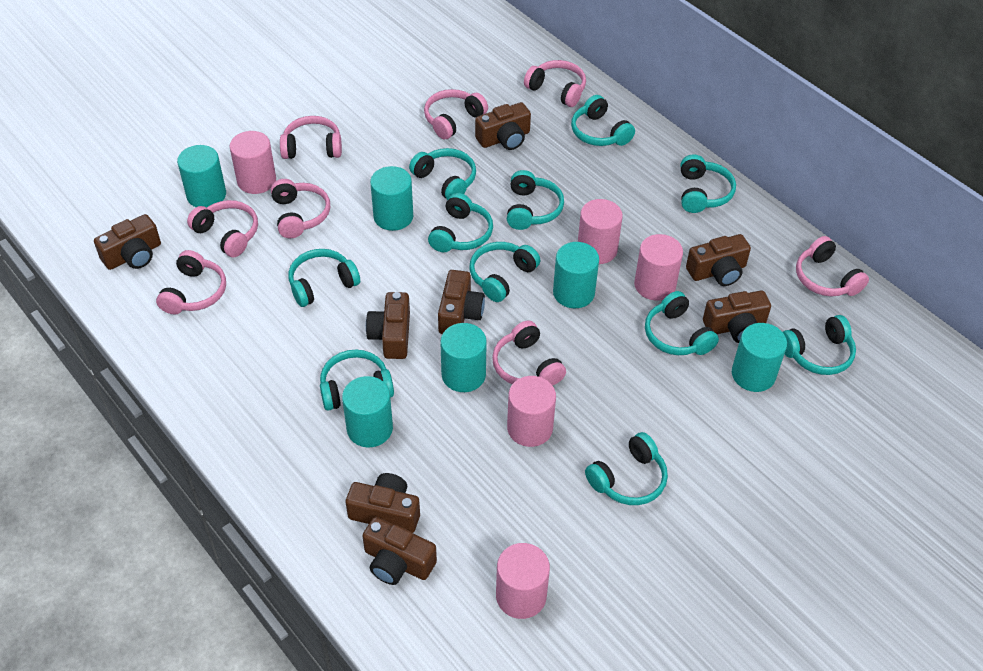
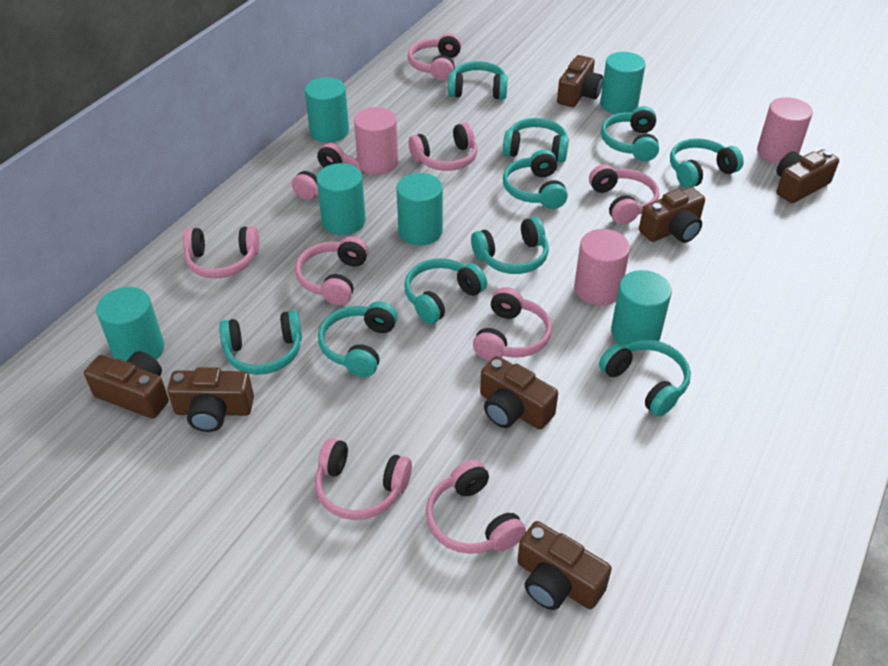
brown camera: [94,214,161,270] [346,473,420,533] [362,517,437,585] [366,292,410,359] [438,270,485,334] [475,102,531,150] [686,234,751,286] [703,291,771,343] = 8 -> [84,351,169,419] [167,367,254,432] [480,356,558,430] [517,521,612,610] [557,55,603,107] [639,187,705,243] [776,149,839,203] = 7
pink cylinder: [230,131,276,194] [496,543,550,619] [507,376,556,447] [578,199,623,264] [634,234,683,301] = 5 -> [354,107,398,175] [574,229,630,306] [757,97,813,164] = 3
pink headphones: [156,250,226,315] [187,200,258,257] [271,179,330,238] [280,116,342,159] [424,89,488,140] [492,320,566,386] [524,60,586,107] [796,236,869,297] = 8 -> [183,226,259,279] [292,143,363,200] [295,236,369,305] [315,438,412,520] [408,33,462,81] [409,123,477,171] [426,459,526,554] [473,287,552,360] [589,164,659,225] = 9
turquoise headphones: [288,249,360,307] [320,350,394,411] [409,148,476,200] [428,193,493,252] [470,242,540,302] [507,170,564,230] [571,95,635,146] [585,432,668,505] [645,291,719,355] [681,154,736,213] [783,315,856,375] = 11 -> [219,310,302,375] [318,301,397,377] [404,258,487,324] [448,61,508,99] [471,217,549,274] [503,118,569,162] [503,149,568,209] [599,340,691,416] [601,106,659,161] [670,138,744,188] = 10

